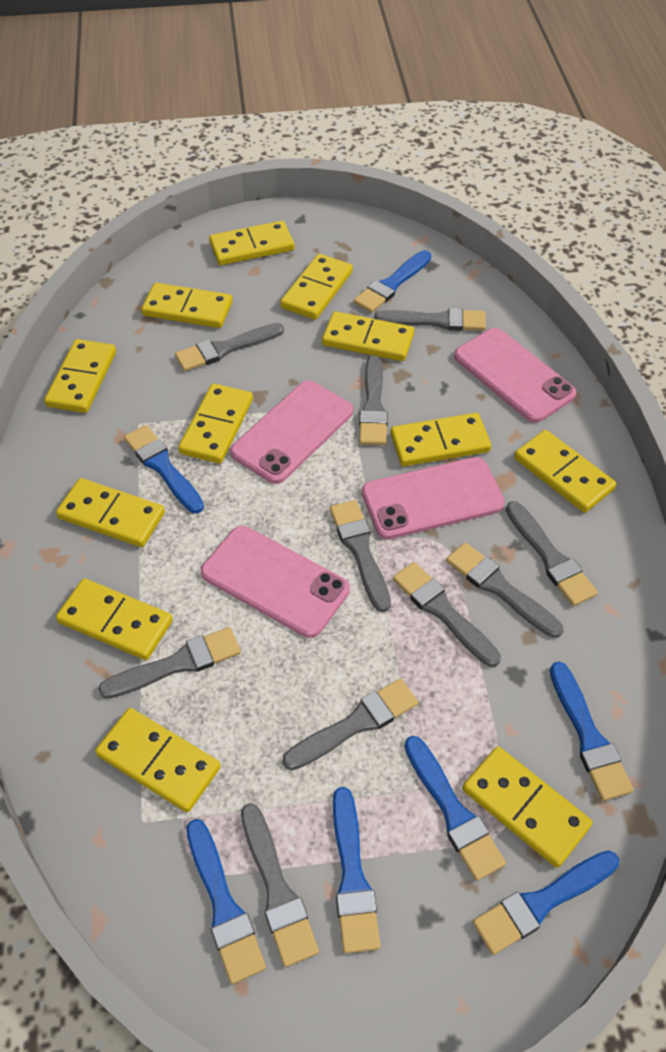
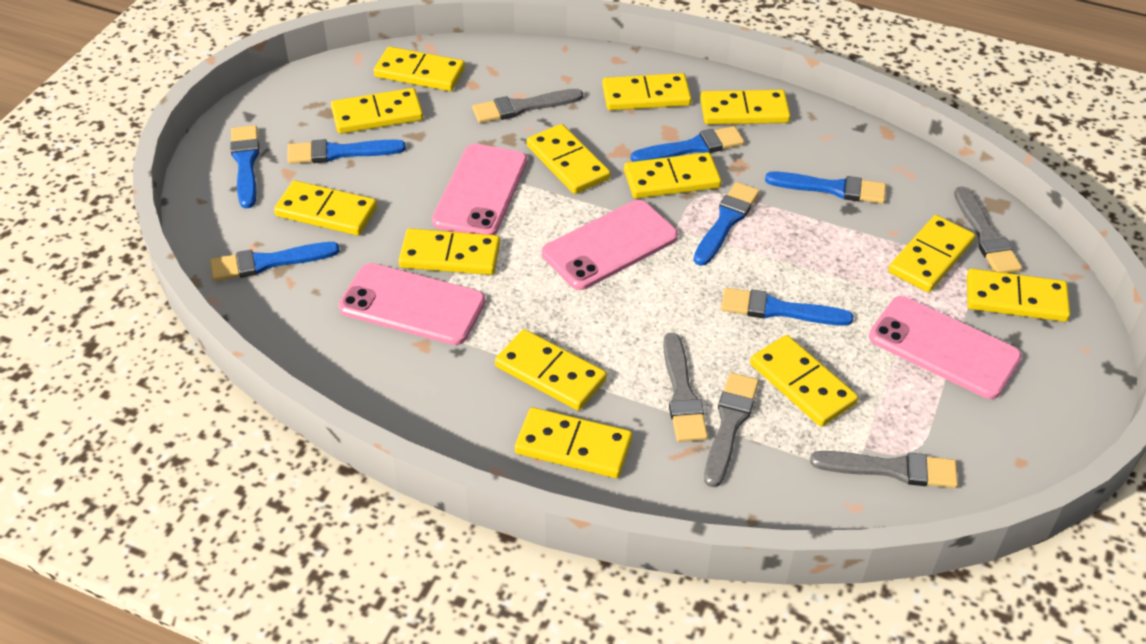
grey brush: [98,627,241,699] [175,323,284,371] [241,803,319,967] [282,678,418,770] [330,500,391,612] [359,356,388,445] [374,308,486,331] [393,562,501,667] [446,542,563,638] [506,501,598,606] = 10 -> [472,89,583,123] [663,333,708,442] [704,373,759,487] [810,451,958,488] [954,186,1022,273] = 5
yellow domino: [44,339,116,413] [56,478,165,547] [56,578,173,660] [95,708,221,812] [141,283,233,328] [178,383,253,464] [209,221,294,265] [280,254,353,320] [322,311,414,361] [390,413,491,466] [463,747,592,868] [514,430,616,513] = 12 -> [274,180,377,236] [331,88,423,134] [374,47,465,91] [399,228,500,275] [495,329,607,410] [515,407,632,478] [527,124,610,194] [602,73,692,110] [624,152,721,199] [700,90,791,124] [750,335,858,427] [888,215,975,292] [967,268,1070,322] = 13

